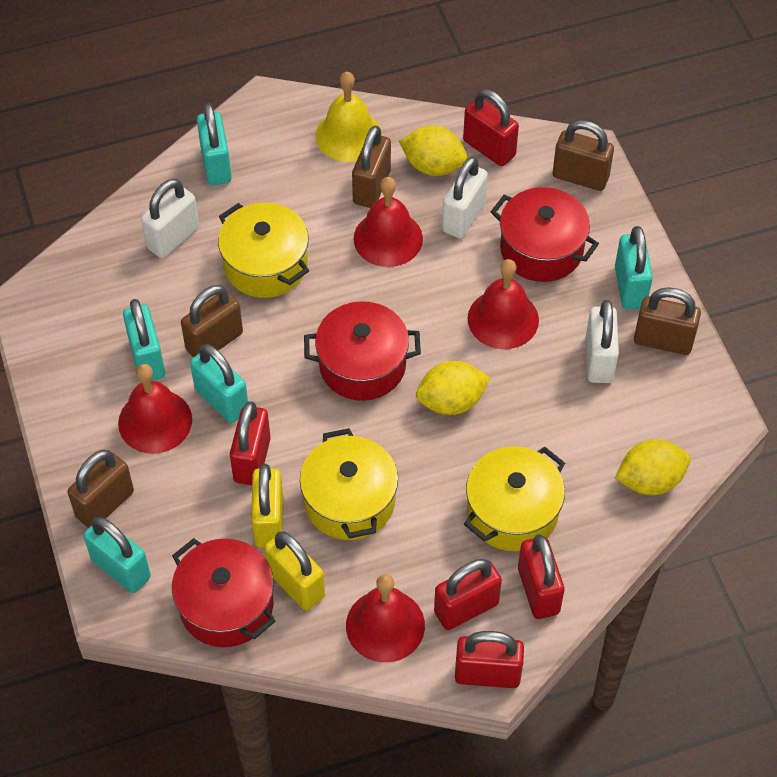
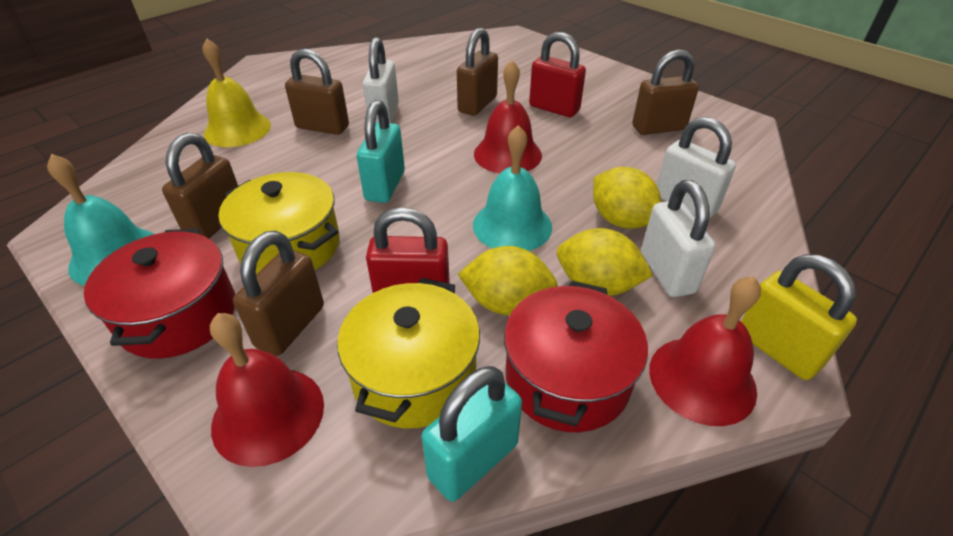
red bell: [118,364,192,454] [346,574,425,662] [354,177,423,267] [468,259,539,349] = 4 -> [210,313,324,467] [474,60,542,174] [649,276,761,426] = 3
red padlock: [230,401,271,485] [434,559,502,630] [455,631,524,688] [463,89,519,166] [518,534,564,619] = 5 -> [366,207,450,293] [529,32,586,117] = 2
red pot: [172,538,276,647] [304,301,421,401] [491,187,599,282] = 3 -> [84,229,235,359] [504,281,648,432] = 2
turquoise bell: none = 0 -> [47,154,154,286] [473,125,552,251] = 2
turquoise padlock: [84,517,151,593] [123,299,165,381] [190,344,248,423] [197,103,232,186] [615,226,653,309] = 5 -> [356,100,405,203] [422,366,522,502] = 2
yellow padlock: [251,464,283,548] [264,531,325,611] = 2 -> [741,254,857,380] = 1
yellow pot: [218,203,309,298] [300,428,398,540] [464,446,565,551] = 3 -> [218,172,340,274] [337,278,480,428] = 2

